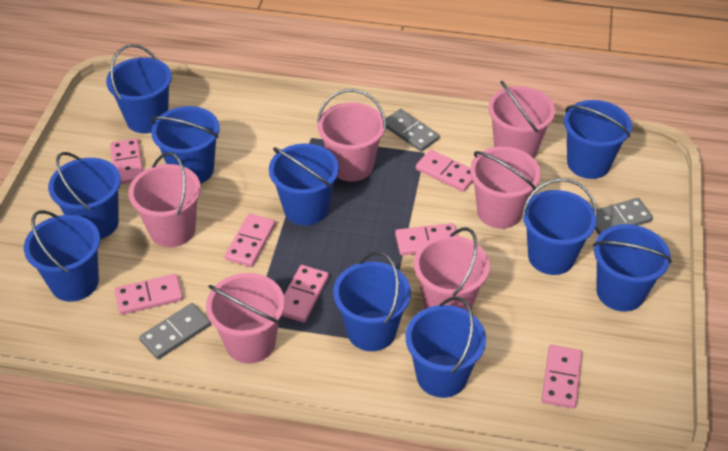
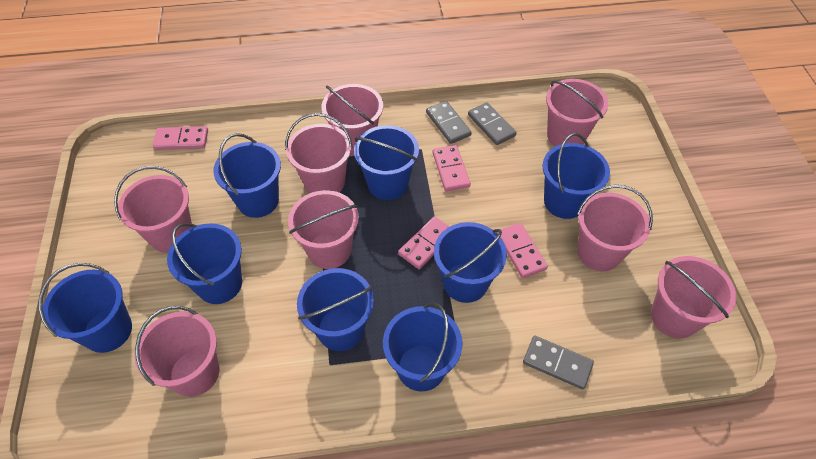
blue bucket: [24,210,100,302] [48,152,121,239] [106,44,172,133] [151,106,220,184] [269,144,339,225] [333,251,411,351] [406,297,486,398] [522,178,597,275] [564,100,632,179] [593,224,672,311] = 10 -> [38,263,132,353] [167,223,242,304] [214,133,281,218] [297,268,374,351] [354,125,419,200] [383,303,463,392] [434,222,507,303] [542,133,610,219] = 8
pink bucket: [128,152,201,247] [206,273,285,364] [317,89,386,182] [414,227,490,311] [470,147,541,229] [488,80,555,158] = 6 -> [114,166,192,253] [134,306,219,397] [285,113,353,194] [288,190,359,269] [322,84,383,156] [546,79,608,147] [577,185,653,271] [651,256,736,339] = 8
pink domino: [110,138,143,185] [115,274,183,315] [225,214,276,267] [282,265,329,323] [395,223,458,256] [416,150,473,192] [541,345,582,409] = 7 -> [153,126,208,150] [398,216,450,269] [433,145,471,191] [497,223,548,278] = 4

